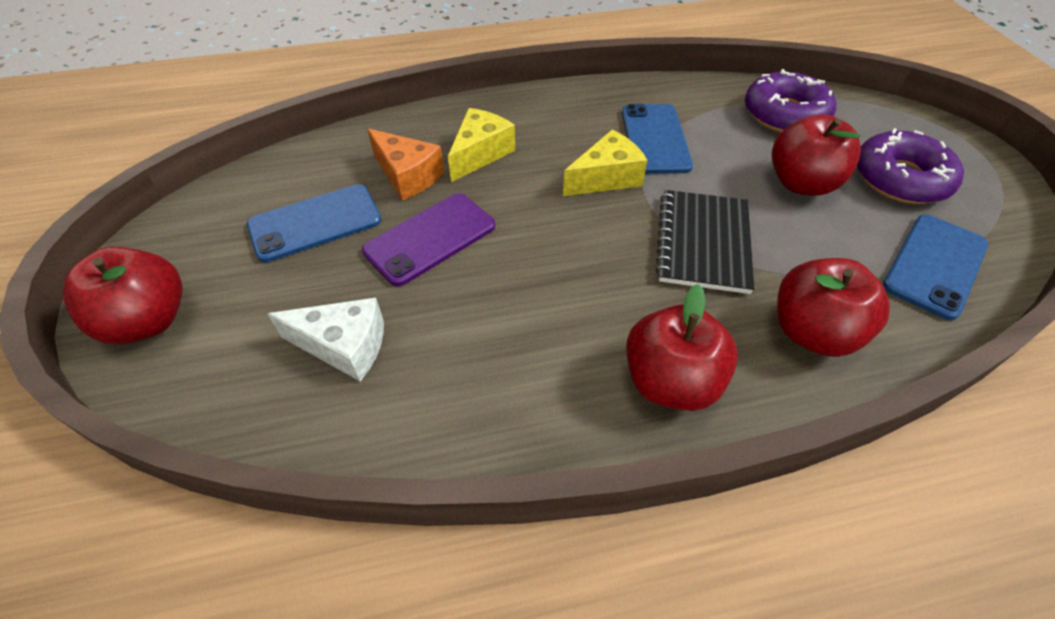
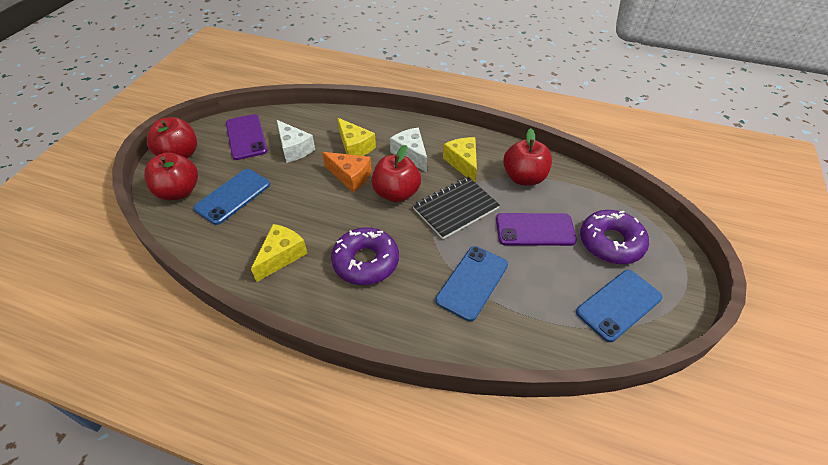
purple phone: [362,193,495,286] = 1 -> [226,114,268,160] [496,213,577,246] = 2
white cheese: [268,298,384,382] = 1 -> [277,120,315,163] [390,128,427,172] = 2
yellow cheese: [448,108,515,182] [563,129,648,196] = 2 -> [251,224,308,282] [337,118,376,156] [443,137,477,182] = 3

